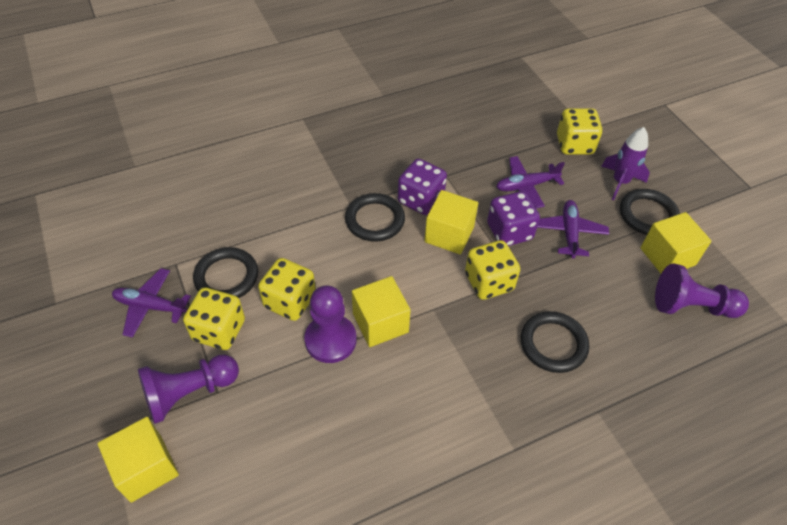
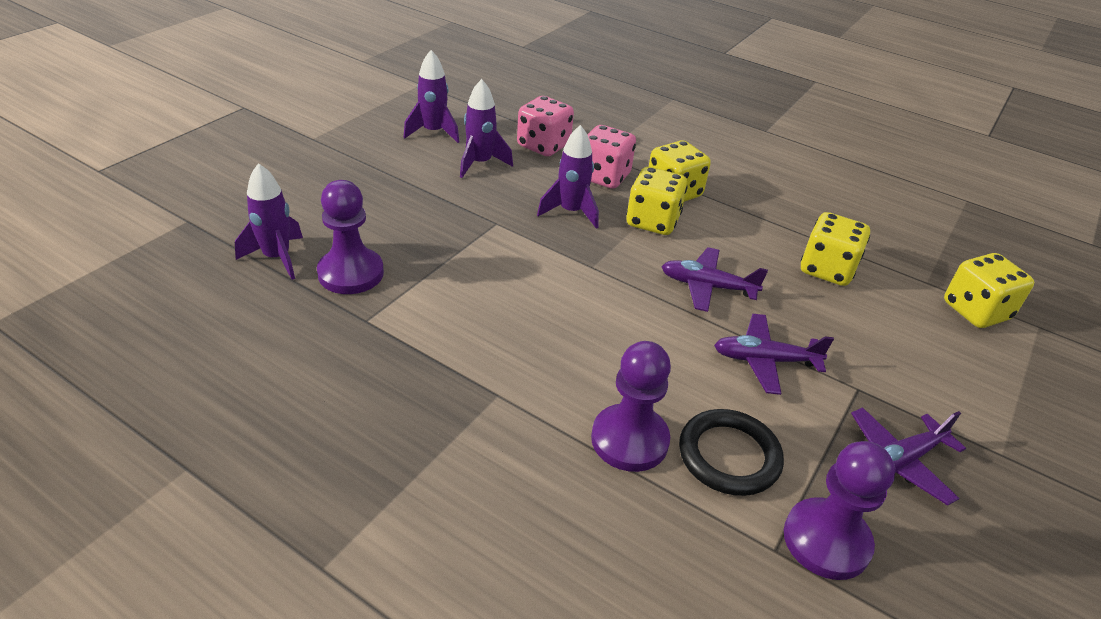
black ring: [193,247,258,298] [345,193,405,242] [521,311,589,373] [620,189,680,235] = 4 -> [679,409,784,496] = 1
pink dice: none = 0 -> [517,96,574,156] [588,125,636,189] = 2
purple dice: [398,159,447,215] [487,191,540,246] = 2 -> none = 0
purple rocket: [601,127,650,200] = 1 -> [235,163,303,280] [403,50,459,143] [460,79,513,178] [537,125,599,229] = 4
yellow cube: [98,417,179,503] [352,276,411,347] [424,190,478,255] [641,212,712,273] = 4 -> none = 0

